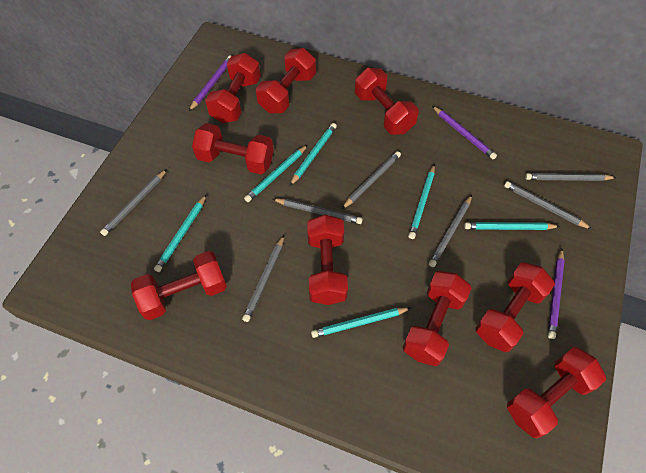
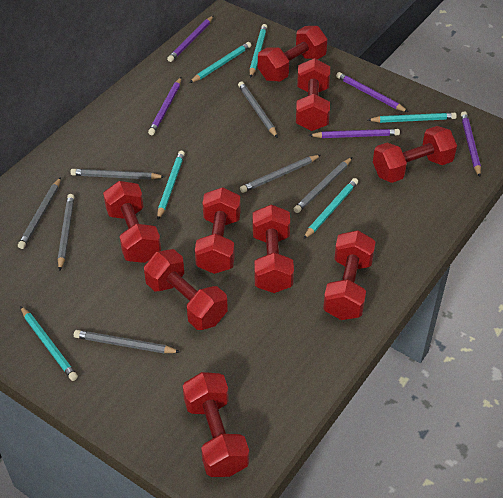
purple pencil: [189,55,231,111] [432,106,497,160] [548,248,565,339] = 3 -> [148,77,181,135] [167,16,213,62] [309,129,400,138] [336,72,408,112] [461,111,481,177] = 5

